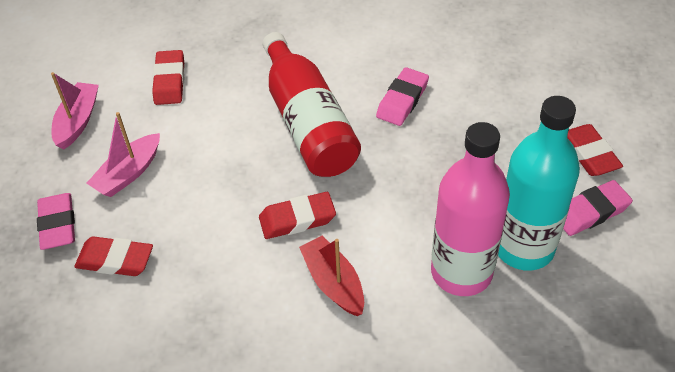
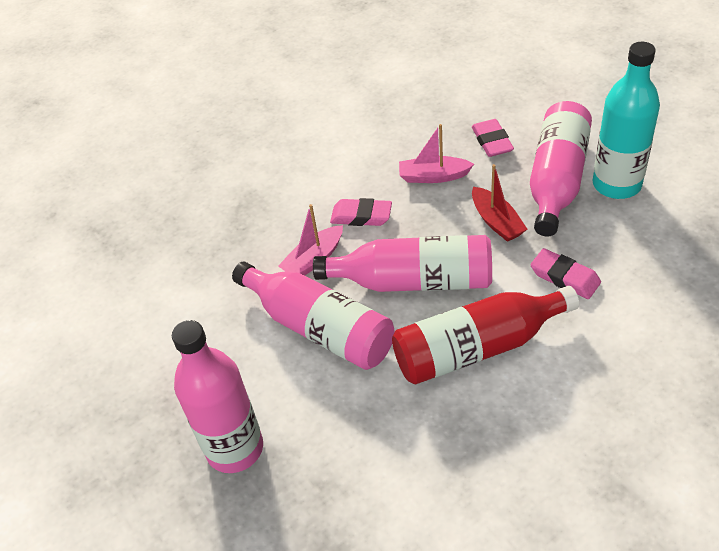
pink bottle: [431,122,510,296] = 1 -> [172,320,263,473] [232,262,395,370] [313,235,492,292] [530,101,592,237] = 4
red eraser: [74,236,153,276] [152,50,184,105] [259,192,336,239] [568,124,623,176] = 4 -> none = 0

